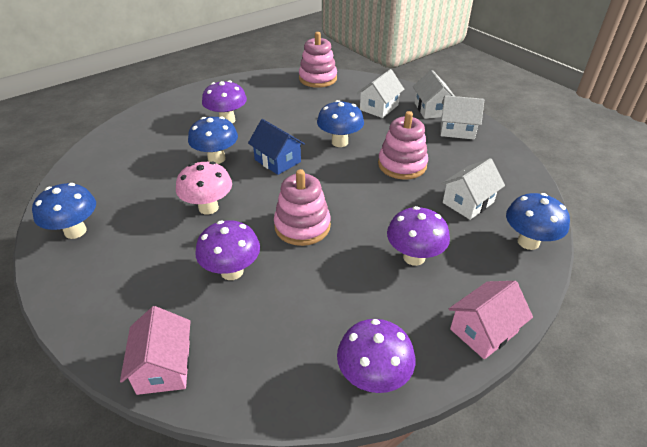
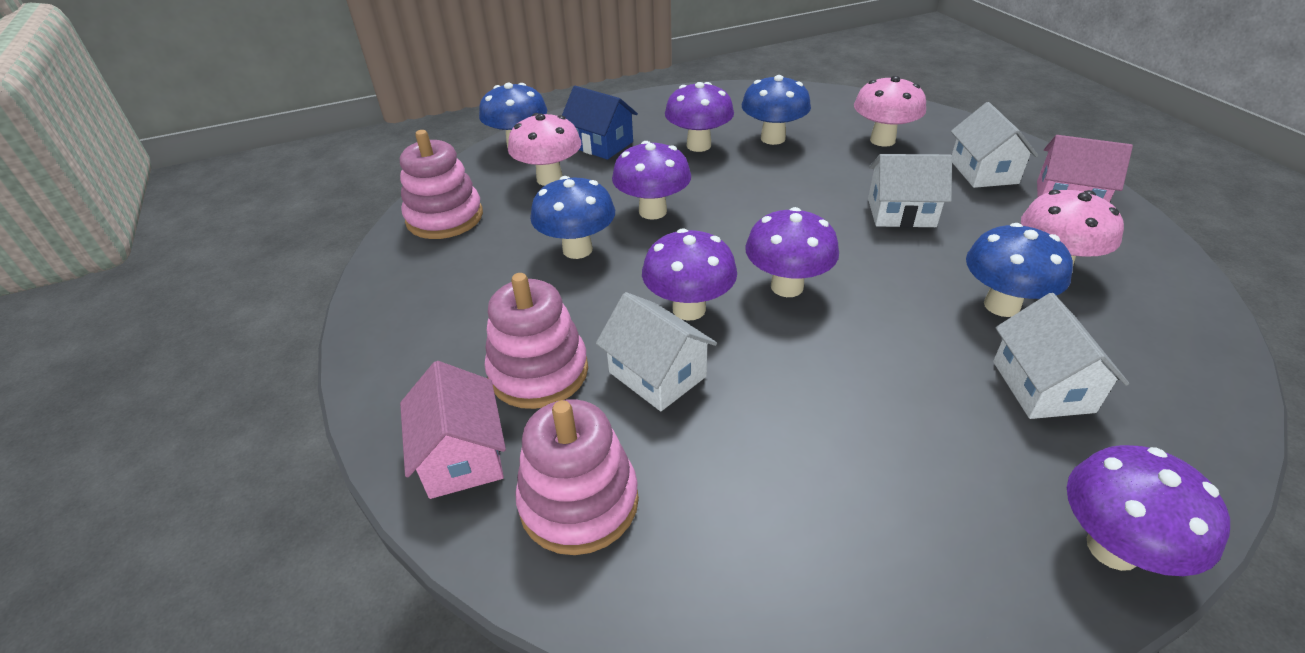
pink mushroom: [176,162,232,215] = 1 -> [508,113,581,186] [854,76,926,147] [1021,190,1124,265] = 3
purple mushroom: [195,220,260,280] [202,80,247,124] [337,319,415,393] [387,206,450,266] = 4 -> [612,141,691,220] [642,228,737,321] [665,82,734,152] [745,207,839,297] [1067,445,1230,576] = 5

